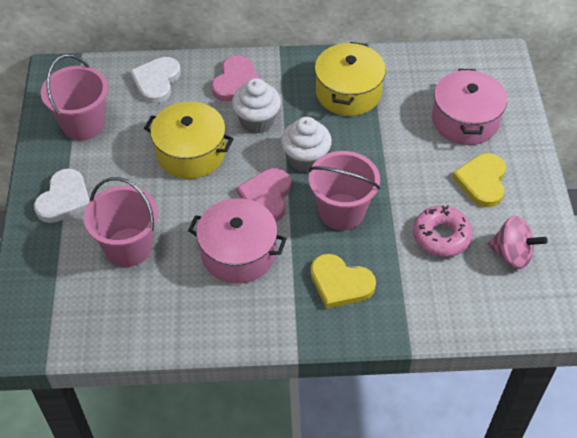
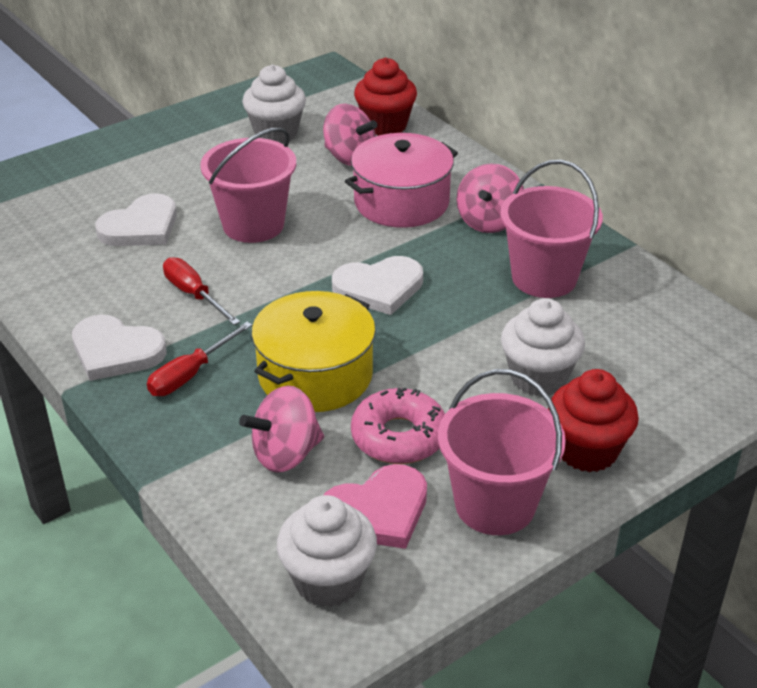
pink heart: [211,55,260,102] [237,168,291,222] = 2 -> [324,464,427,549] = 1
pink pot: [188,198,287,284] [432,69,507,145] = 2 -> [345,133,458,228] = 1
pink spinning top: [487,216,548,269] = 1 -> [239,385,324,473] [323,104,377,166] [456,163,524,233] = 3
red cupcake: none = 0 -> [354,58,417,136] [548,369,639,472] = 2
red screwdriver: none = 0 -> [147,322,252,396] [163,257,240,325] = 2
white cupcake: [232,78,281,134] [281,117,332,173] = 2 -> [242,64,306,143] [277,495,377,607] [501,298,585,396] = 3
white heart: [34,168,89,223] [130,57,181,103] = 2 -> [72,314,167,381] [95,193,177,246] [332,256,423,315] = 3
yellow heart: [311,254,376,309] [452,153,506,207] = 2 -> none = 0
yellow pot: [144,102,234,179] [315,42,386,116] = 2 -> [252,291,376,412] = 1

